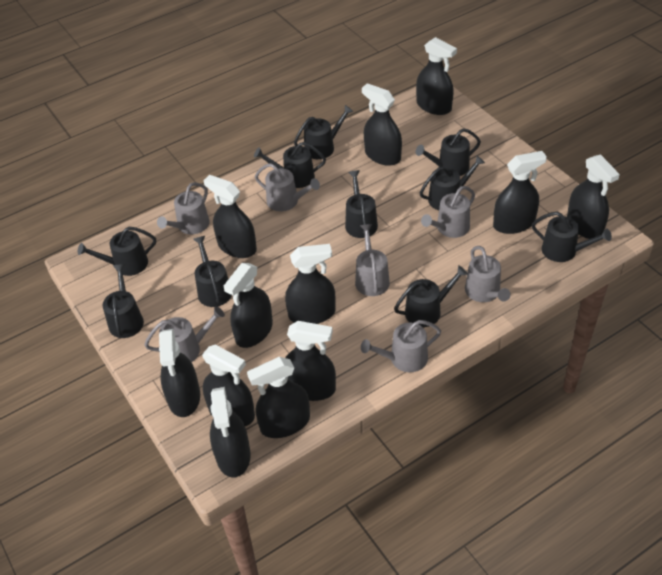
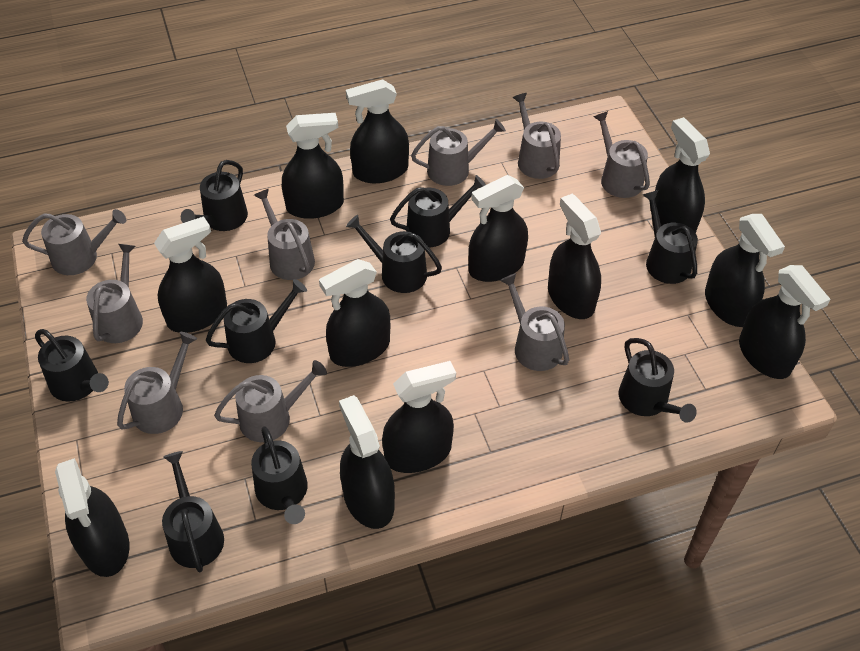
black watering can: [78,227,156,276] [103,264,144,338] [193,236,232,307] [254,142,326,188] [294,105,354,159] [345,170,378,238] [394,265,468,327] [416,128,481,176] [420,156,485,210] [532,212,612,262] = 10 -> [35,329,109,402] [162,451,224,572] [181,160,248,231] [206,279,307,363] [251,426,308,524] [346,215,442,293] [390,175,486,247] [618,338,697,423] [642,190,698,284] = 9
grey watering can: [144,306,225,362] [157,182,210,235] [255,163,320,211] [355,224,390,296] [361,320,441,372] [421,186,475,238] [465,246,511,302] = 7 -> [22,209,126,275] [86,244,143,343] [117,332,197,434] [214,360,327,442] [254,189,315,280] [411,119,506,186] [500,273,569,371] [512,93,561,179] [593,111,650,198] = 9

